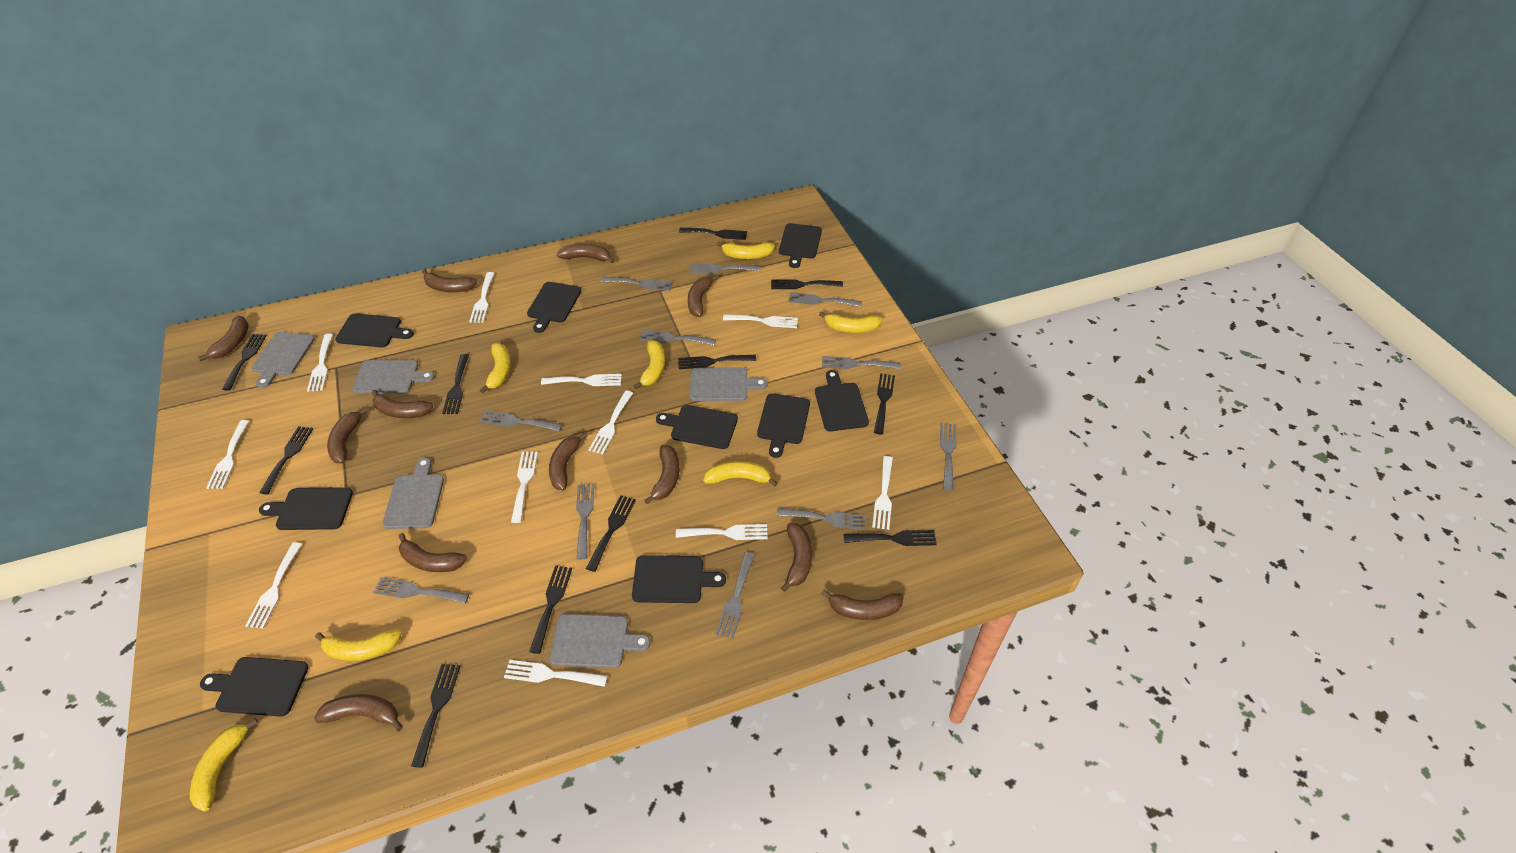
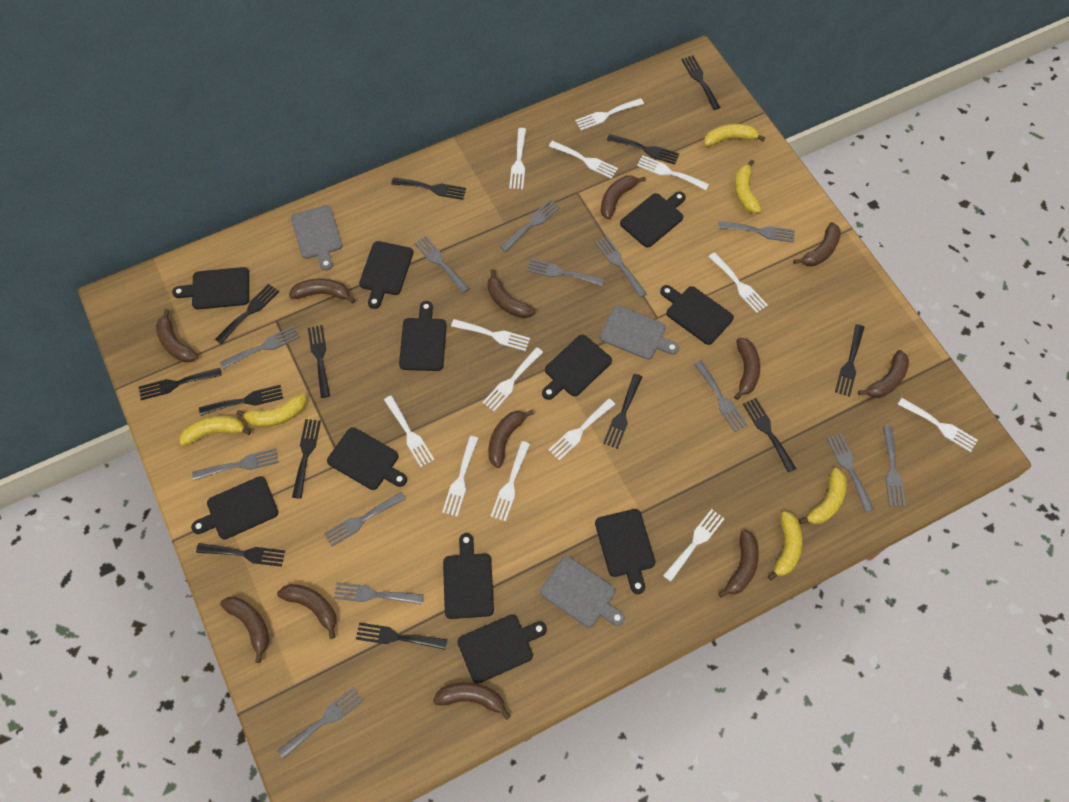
black cutting board: [200,657,309,717] [259,487,353,530] [335,313,414,347] [527,282,581,333] [632,555,726,603] [656,405,738,449] [757,393,810,458] [779,223,822,268] [815,370,869,431] = 9 -> [172,267,249,310] [191,476,278,539] [327,427,407,490] [359,241,413,309] [399,301,447,371] [443,533,494,619] [457,614,547,684] [542,335,612,400] [595,509,655,594] [620,191,686,248] [660,285,734,345] = 11
black fork: [222,334,267,391] [259,426,313,494] [411,664,460,768] [442,354,469,414] [529,566,572,654] [586,495,636,572] [678,355,756,369] [679,228,747,240] [771,279,843,289] [844,530,937,546] [874,373,895,434] = 11 -> [139,368,222,400] [196,543,285,567] [199,385,283,416] [215,284,279,344] [292,419,321,499] [308,325,330,398] [356,623,447,650] [391,177,466,200] [603,374,642,449] [607,134,679,164] [681,56,720,110] [743,398,796,472] [835,324,864,397] = 13
grey cutting board: [252,332,315,388] [352,360,435,394] [383,458,444,529] [550,614,650,668] [690,367,768,401] = 5 -> [291,205,343,271] [540,556,625,627] [600,306,679,360] = 3
grey fork: [373,577,469,604] [480,410,562,431] [576,483,594,559] [600,277,673,291] [639,330,716,345] [688,264,759,273] [715,552,755,639] [776,508,867,530] [788,292,862,307] [822,356,901,369] [940,423,956,491] = 11 -> [192,448,279,480] [220,326,299,369] [277,687,363,759] [324,492,406,547] [334,582,424,604] [414,236,470,293] [500,200,560,252] [526,259,604,286] [595,236,647,298] [694,360,748,432] [718,221,795,243] [827,433,874,513] [883,426,906,507] = 13
white fork: [206,420,249,489] [245,542,302,629] [307,334,333,392] [469,272,494,323] [504,660,607,687] [511,452,538,523] [541,374,622,386] [589,391,633,454] [676,524,768,540] [723,315,798,328] [872,456,893,530] = 11 -> [384,395,434,467] [442,436,479,517] [451,319,530,351] [482,347,543,411] [491,441,530,521] [509,128,526,190] [548,141,618,179] [549,398,615,461] [575,98,644,130] [637,155,709,190] [663,509,725,582] [708,252,768,313] [898,398,978,452] = 13
yellow banana: [190,718,258,812] [315,629,402,661] [480,343,511,393] [634,340,665,389] [703,461,778,486] [717,242,775,259] [819,311,882,333] = 7 -> [179,415,251,446] [237,394,306,427] [704,124,765,146] [735,160,761,213] [768,511,802,580] [799,468,847,525] = 6

